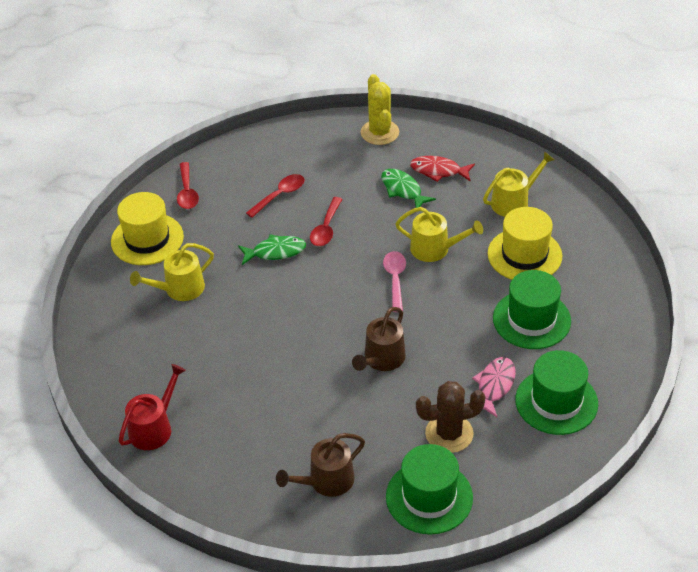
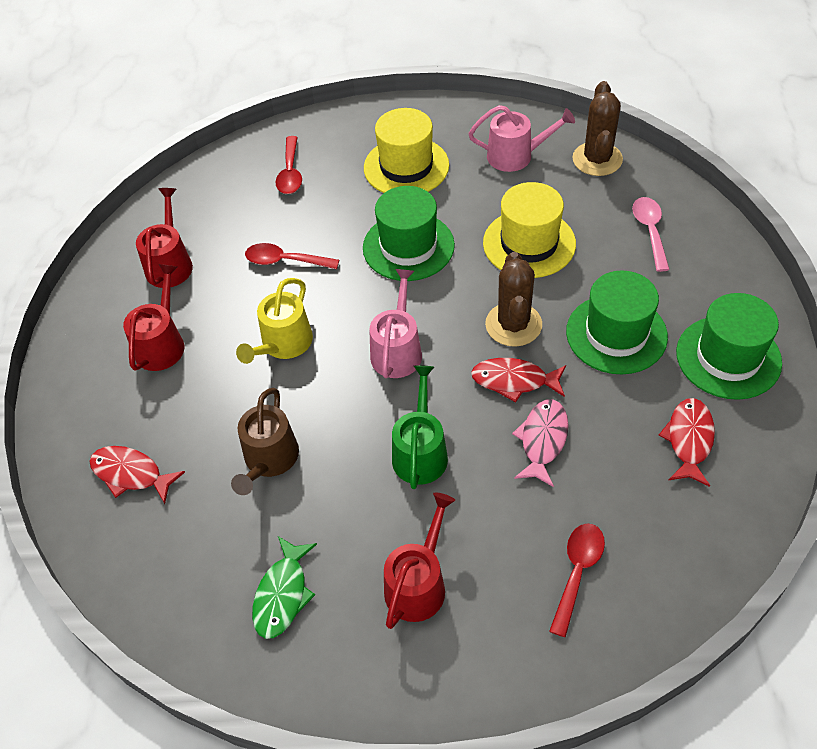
brown cactus: [416,381,485,453] = 1 -> [485,252,542,347] [572,81,623,176] = 2
brown watering can: [276,433,365,497] [352,307,406,371] = 2 -> [231,388,299,495] = 1
green fish: [238,234,306,265] [381,169,436,208] = 2 -> [252,536,317,639] = 1
green watering can: none = 0 -> [392,365,448,489] = 1
pink watering can: none = 0 -> [369,269,422,378] [468,105,575,172] = 2
red fish: [410,156,475,182] = 1 -> [89,446,185,504] [471,358,566,402] [659,398,715,487] = 3
red watering can: [119,364,186,450] = 1 -> [123,264,184,371] [136,188,193,288] [384,492,455,629] = 3
yellow cactus: [361,74,399,145] = 1 -> none = 0
yellow watering can: [130,243,214,301] [395,207,483,262] [483,151,554,217] = 3 -> [236,278,313,364] = 1

